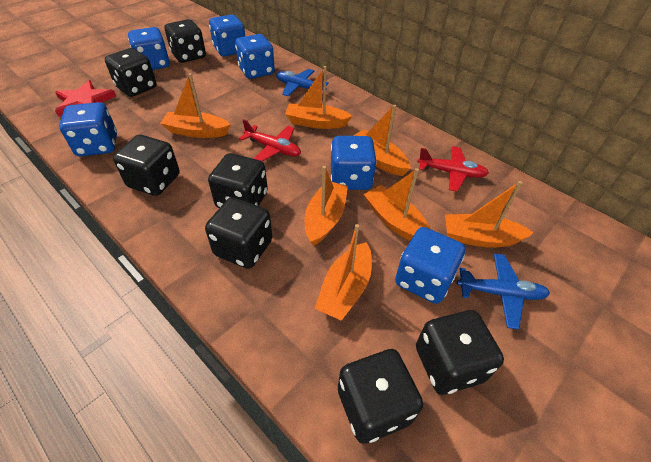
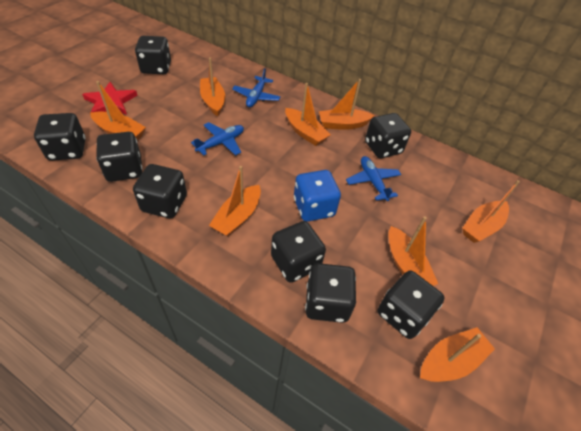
black dice: [105,48,157,97] [113,135,180,196] [164,19,206,63] [205,197,273,269] [208,153,268,208] [338,349,423,444] [416,310,504,395] = 7 -> [34,113,86,161] [96,132,143,182] [133,164,187,218] [135,36,171,74] [271,221,326,283] [305,263,356,323] [365,113,411,159] [378,271,445,339] = 8
blue dice: [59,102,117,156] [128,27,170,70] [209,14,245,57] [235,34,275,79] [331,136,377,190] [395,227,465,304] = 6 -> [294,170,341,222] = 1
blue plane: [276,69,329,96] [457,254,550,329] = 2 -> [191,122,244,156] [232,68,281,107] [346,156,401,201] = 3
orange boat: [160,73,231,138] [285,66,352,129] [305,166,348,246] [315,224,372,321] [353,105,411,176] [364,168,430,241] [445,181,534,248] = 7 -> [90,81,146,140] [200,57,225,116] [209,166,261,237] [285,83,331,146] [319,79,375,130] [389,216,438,286] [420,327,495,382] [462,180,520,243] = 8
red plane: [239,119,301,162] [417,146,489,192] = 2 -> none = 0

